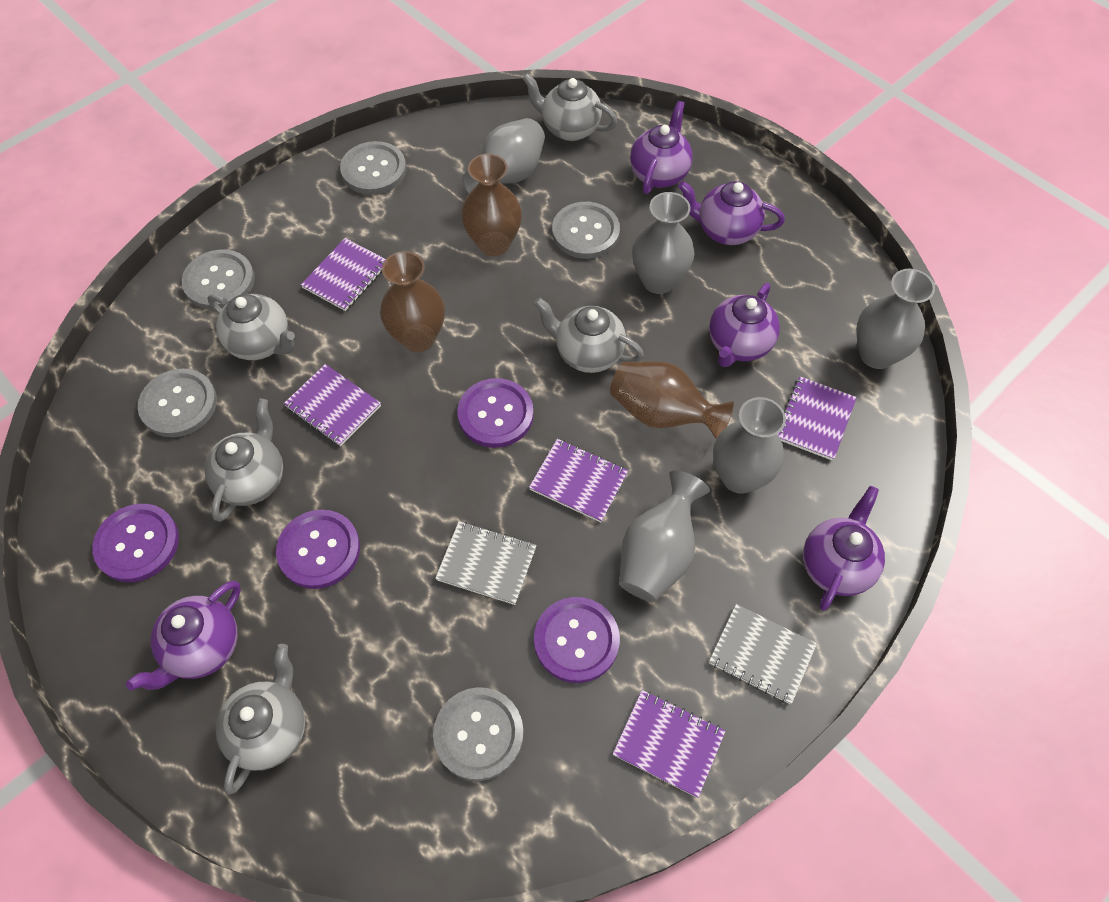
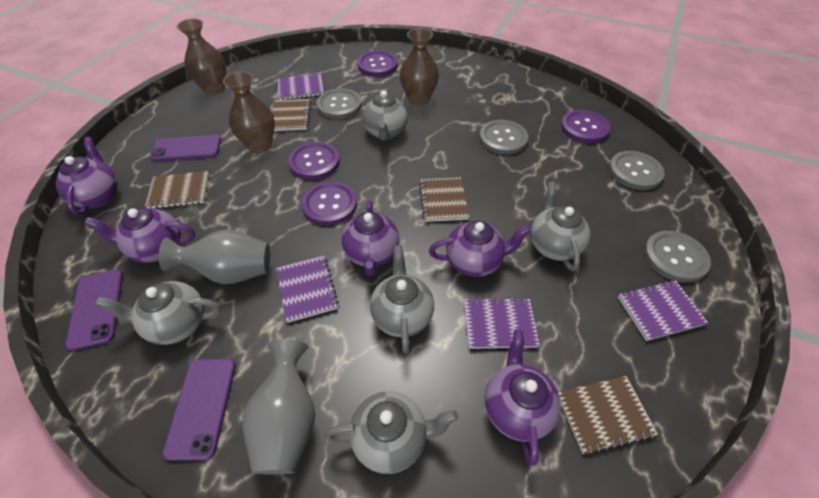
brown notebook: none = 0 -> [145,171,209,209] [272,99,311,131] [419,177,469,222] [558,376,658,455] = 4
grey button: [137,369,217,437] [182,249,255,310] [340,141,406,195] [433,687,524,781] [552,202,620,259] = 5 -> [316,88,362,119] [479,120,528,155] [609,151,665,190] [644,231,711,283] = 4
grey notebook: [435,521,537,605] [709,604,817,704] = 2 -> none = 0
grey vase: [462,118,545,194] [619,470,710,602] [632,192,694,294] [713,397,786,494] [856,268,935,369] = 5 -> [159,229,270,284] [242,339,315,474] = 2
purple notebook: [284,364,381,446] [301,238,386,311] [529,439,628,522] [613,690,726,798] [777,376,857,461] = 5 -> [276,256,339,323] [278,74,324,100] [464,297,540,349] [618,280,708,341] = 4
purple phone: none = 0 -> [65,269,123,351] [150,135,221,161] [162,358,236,461] = 3

